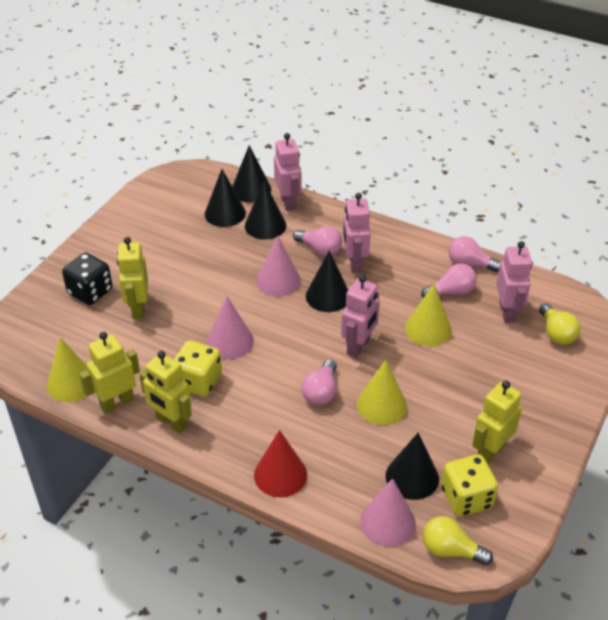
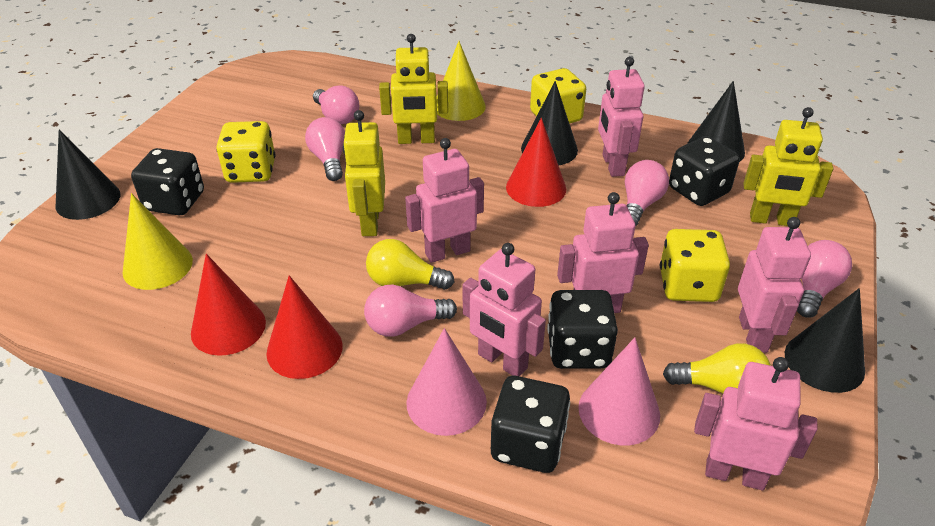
black cone: [205,169,246,227] [232,145,271,203] [245,181,286,240] [306,251,348,312] [386,433,439,500] = 5 -> [55,130,120,220] [521,81,578,165] [687,81,745,162] [785,288,865,393] = 4
black dice: [62,253,112,305] = 1 -> [131,148,204,215] [491,376,570,473] [547,290,618,369] [669,136,740,206] = 4
pink cone: [207,296,254,359] [257,235,301,296] [360,478,416,547] = 3 -> [406,328,487,436] [578,338,660,445] = 2
pink light bulb: [293,226,342,256] [301,359,337,405] [421,264,477,298] [449,236,501,272] = 4 -> [305,117,345,181] [313,85,359,124] [364,285,457,337] [625,160,669,227] [797,240,852,318] = 5
pink robot: [274,133,301,211] [341,275,380,358] [343,193,371,273] [496,241,532,323] = 4 -> [405,138,484,263] [463,243,546,376] [557,192,649,313] [598,57,645,177] [694,357,818,490] [738,217,811,353] = 6
red cone: [254,430,307,497] = 1 -> [191,254,266,356] [267,275,343,379] [506,118,566,207] = 3
yellow cone: [47,338,87,402] [357,360,407,425] [405,284,452,346] = 3 -> [122,193,193,290] [437,41,486,121] = 2
yellow dice: [174,340,222,397] [441,454,498,517] = 2 -> [216,121,275,183] [530,68,586,124] [660,229,730,302] = 3
yellow robot: [79,332,140,414] [117,237,148,319] [139,351,192,433] [472,381,522,464] = 4 -> [343,110,385,236] [379,34,448,144] [743,107,833,226] = 3

